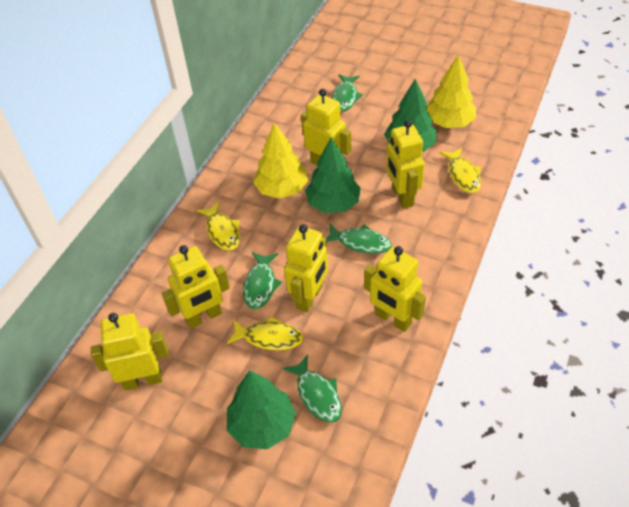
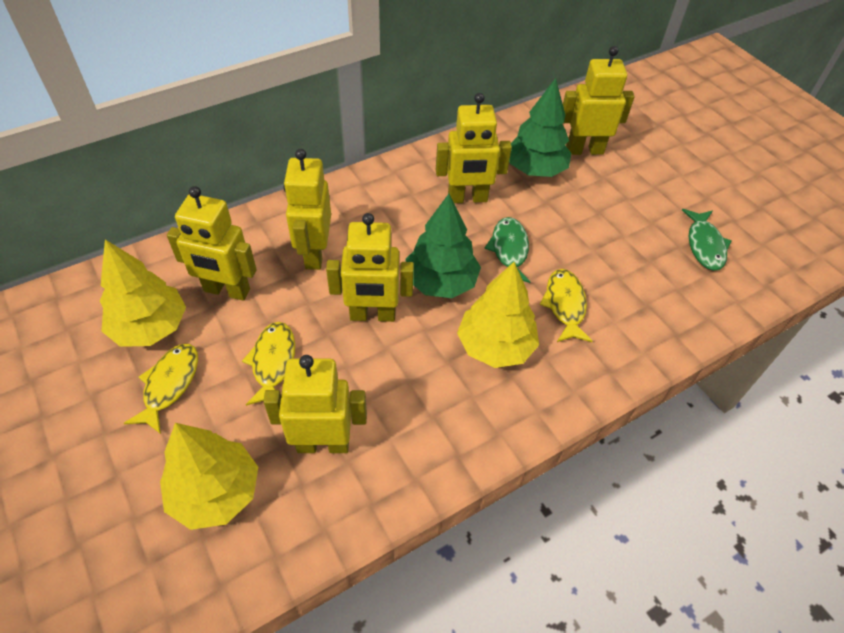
green fish: [243,252,282,309] [282,355,342,423] [326,224,392,254] [332,74,363,112] = 4 -> [485,217,530,283] [682,209,731,271] = 2
green tree: [227,370,296,449] [305,138,361,213] [384,79,437,152] = 3 -> [405,194,481,298] [509,78,571,177] = 2
yellow tree: [253,123,308,199] [427,54,476,128] = 2 -> [100,240,186,347] [160,423,258,530] [457,262,539,368] = 3

